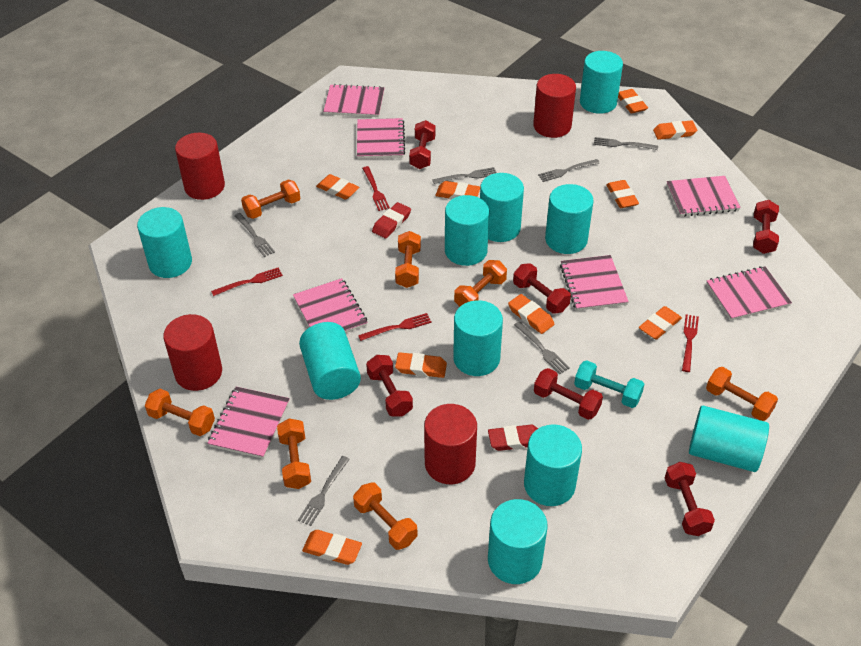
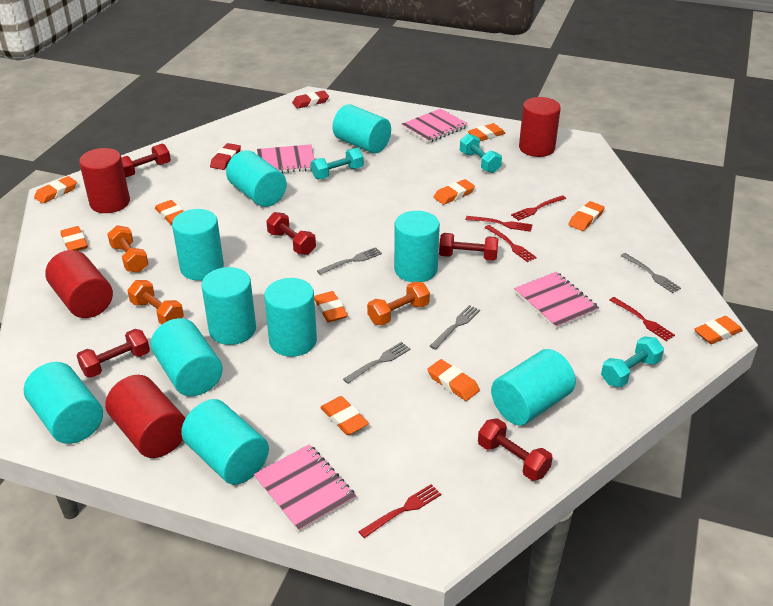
grey fork: [234,213,275,257] [298,456,350,526] [432,167,497,184] [514,321,570,374] [538,159,600,182] [594,137,658,150] = 6 -> [317,247,382,275] [343,342,411,384] [430,305,480,350] [621,253,681,293] = 4
orange dumbbell: [145,389,215,436] [241,179,300,219] [277,418,311,489] [353,482,418,550] [395,231,421,288] [454,260,507,307] [706,367,778,421] = 7 -> [107,225,149,273] [127,280,184,325] [367,281,430,326] = 3
orange eraser: [302,530,362,565] [316,174,359,200] [395,352,447,378] [436,181,480,200] [508,294,554,334] [606,180,639,208] [618,89,648,114] [639,306,682,340] [653,120,697,140] = 9 -> [34,176,77,204] [60,226,88,251] [155,200,184,225] [314,291,348,322] [320,396,369,435] [427,359,480,401] [433,179,475,205] [468,123,505,141] [568,201,605,231] [694,316,743,344] = 10
pink notebook: [207,387,290,459] [293,278,368,333] [323,84,384,117] [357,118,405,159] [560,255,629,311] [667,176,741,217] [706,266,792,321] = 7 -> [254,444,356,533] [257,144,314,173] [402,108,468,143] [514,272,599,329] = 4
red dumbbell: [366,355,413,417] [409,120,436,169] [513,263,571,314] [534,368,603,420] [665,462,715,536] [753,200,779,254] = 6 -> [76,329,150,378] [121,143,171,177] [266,212,316,255] [439,233,499,261] [478,418,553,481] = 5
red fork: [211,268,283,296] [358,313,432,341] [362,166,390,211] [682,314,699,372] = 4 -> [358,484,441,538] [465,216,533,232] [484,225,537,262] [511,195,566,221] [610,297,675,341] = 5
turquoise dumbbell: [574,360,644,408] = 1 -> [311,148,364,179] [460,134,502,173] [601,336,664,387] = 3

